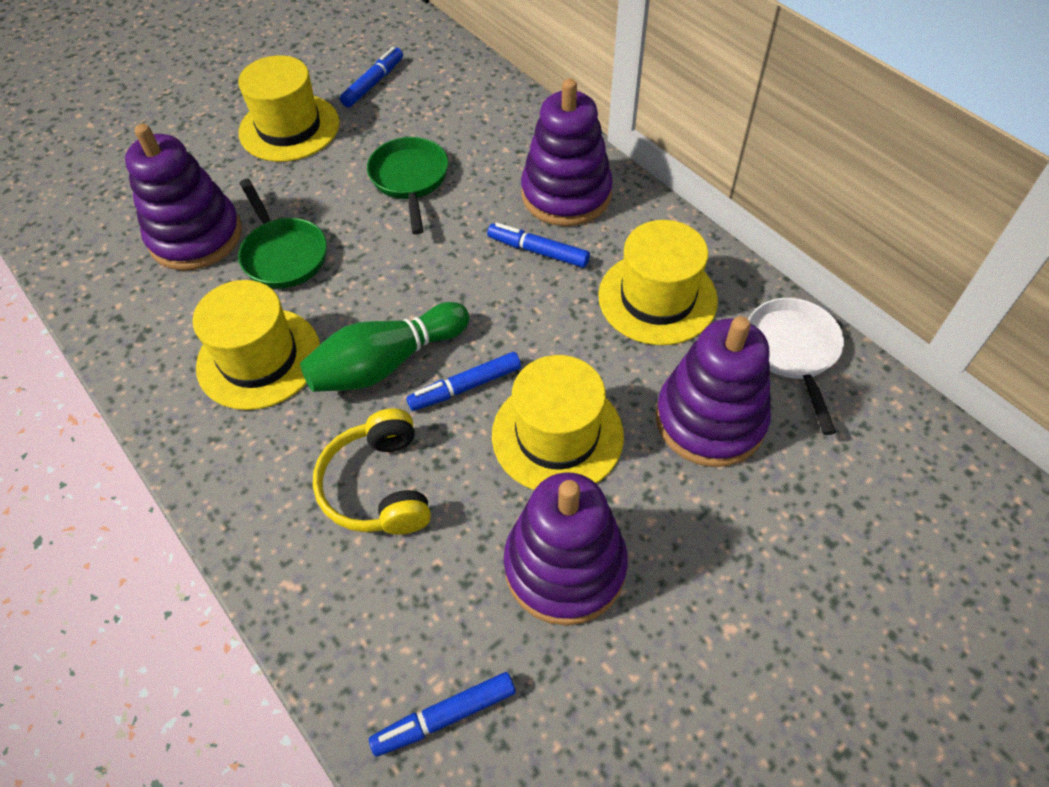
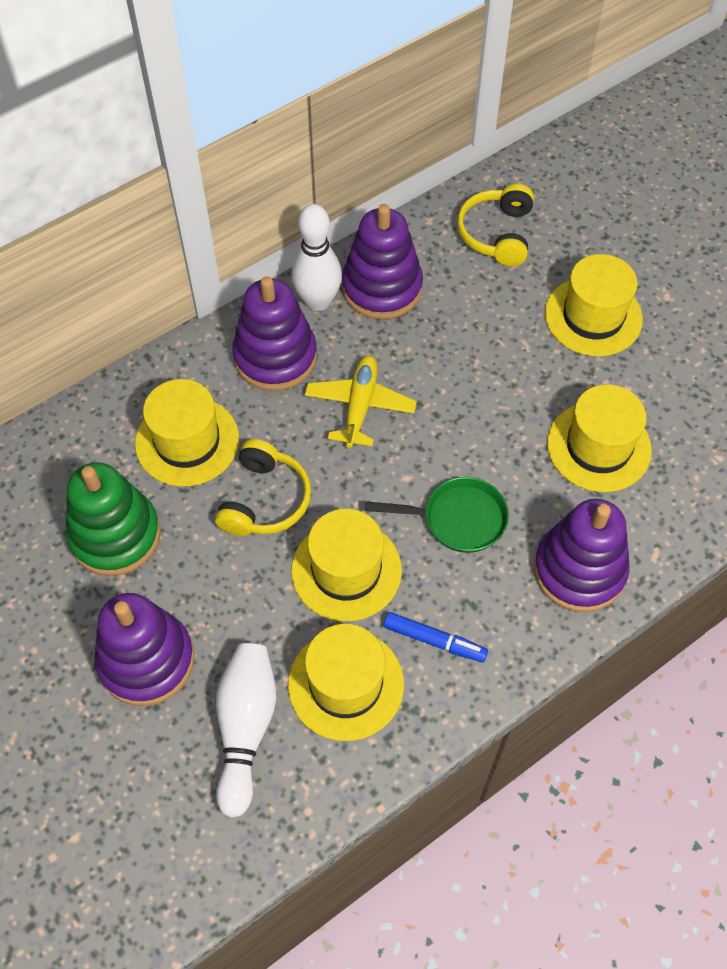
blue marker: [340,47,403,108] [369,672,516,757] [406,352,521,411] [487,223,590,268] = 4 -> [383,612,488,662] = 1
green bowling pin: [300,302,470,392] = 1 -> none = 0
green pan: [238,179,327,288] [367,137,448,235] = 2 -> [365,477,509,553] = 1
green stacking toy: none = 0 -> [66,462,160,576] = 1
white bowling pin: none = 0 -> [216,643,277,818] [292,204,342,311] = 2
white pan: [748,298,844,435] = 1 -> none = 0
yellow hat: [193,280,320,410] [238,55,340,162] [492,355,624,490] [598,220,718,345] = 4 -> [135,379,239,487] [288,624,404,741] [291,509,402,621] [545,254,643,356] [547,384,652,492] = 5
yellow headphones: [313,409,431,535] = 1 -> [215,439,311,536] [457,184,534,267] = 2
yellow plane: none = 0 -> [305,356,417,448] = 1

